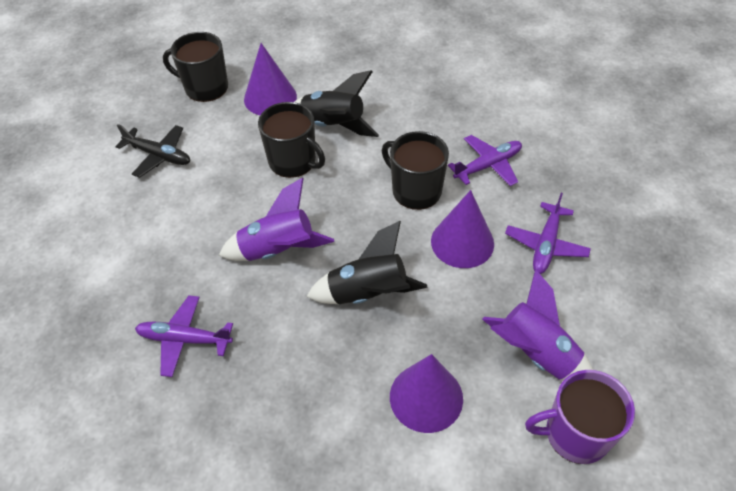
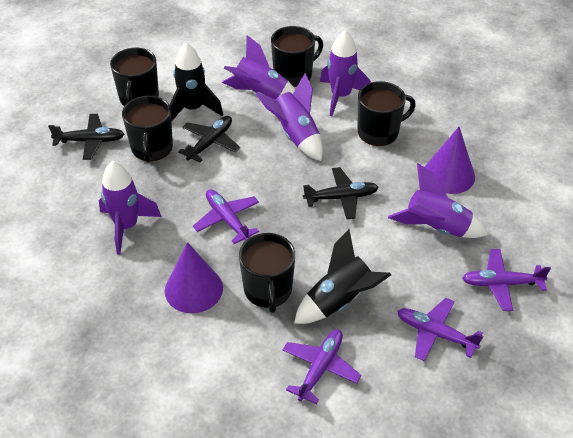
black mug: [163,32,228,102] [258,102,325,178] [382,131,449,210] = 3 -> [110,48,159,106] [122,96,173,162] [239,233,295,313] [271,26,323,87] [358,81,416,146] = 5
black plane: [115,124,190,178] = 1 -> [48,114,124,160] [178,116,240,163] [303,167,379,219] = 3
purple cone: [244,43,297,115] [390,354,463,433] [431,190,494,268] = 3 -> [165,242,223,313] [425,127,475,194] = 2
purple mug: [525,370,635,464] = 1 -> none = 0
purple plane: [135,295,233,377] [448,135,522,186] [505,193,591,274] = 3 -> [193,189,259,244] [283,329,361,404] [397,298,483,361] [462,249,551,311] = 4
purple rocket: [219,178,334,261] [482,269,593,381] = 2 -> [99,161,161,255] [222,35,295,99] [256,73,323,161] [320,30,371,116] [388,163,488,238] = 5

